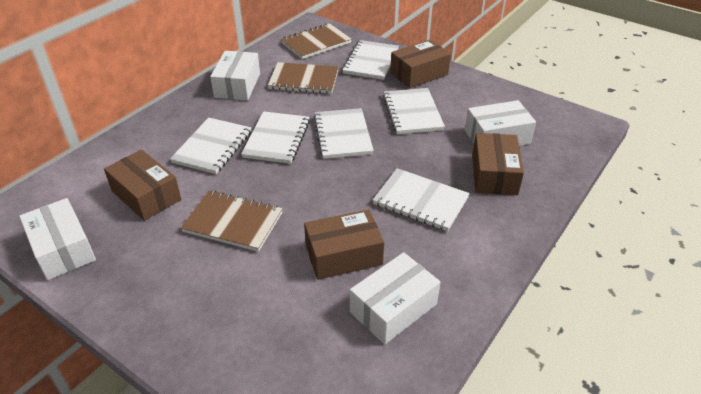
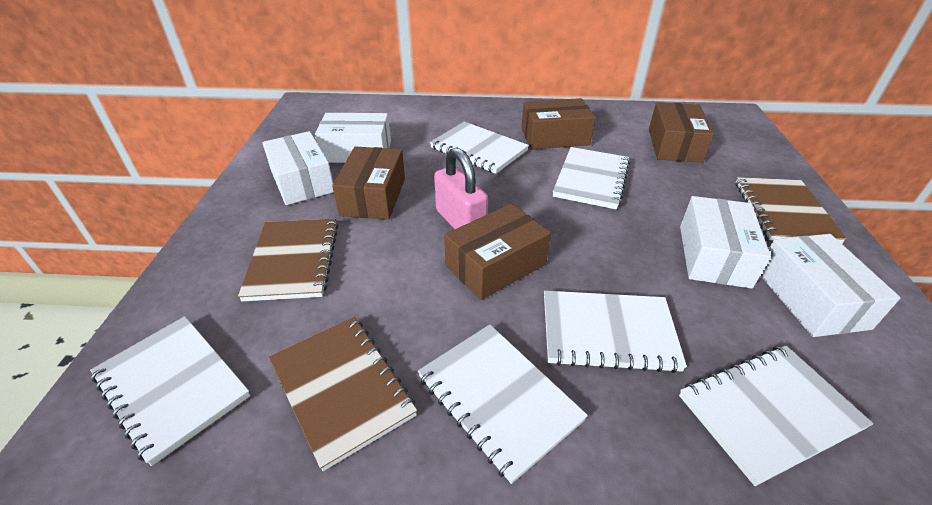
pink padlock: none = 0 -> [434,147,488,229] = 1

